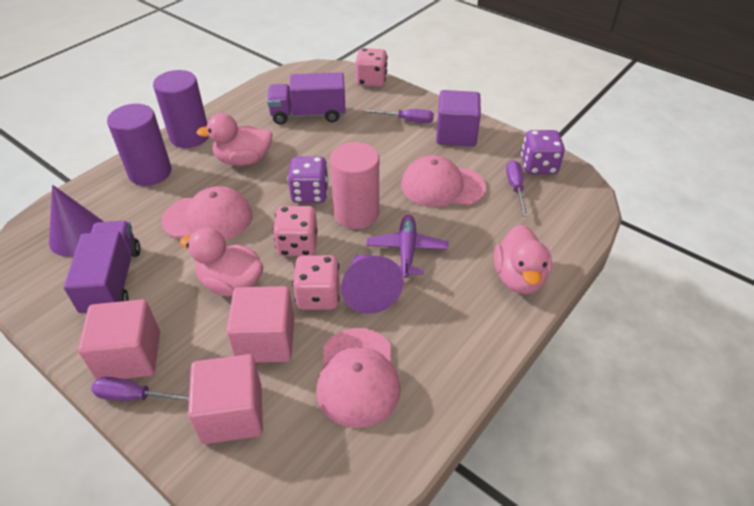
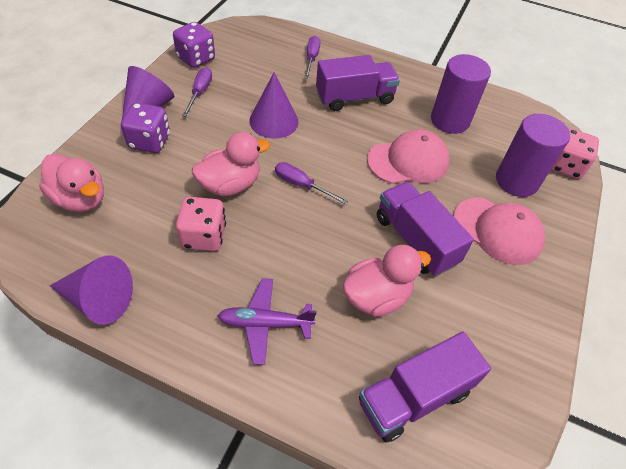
pink cap: [162,186,252,240] [316,328,401,428] [401,155,486,207] = 3 -> [367,129,449,184] [453,197,545,265] = 2
pink cube: [78,299,160,380] [188,354,263,444] [226,286,295,363] = 3 -> none = 0
pink cylinder: [330,142,379,229] = 1 -> none = 0
pink dice: [273,206,318,256] [292,255,340,310] [355,48,387,87] = 3 -> [176,197,226,251] [551,129,599,179] = 2
purple cone: [49,185,104,257] [341,255,404,314] = 2 -> [50,255,133,325] [120,66,174,133] [249,72,299,138] = 3
purple cube: [436,90,481,146] = 1 -> none = 0
purple truck: [64,221,141,314] [267,72,346,125] = 2 -> [316,55,400,111] [359,332,491,443] [377,182,474,276] = 3

